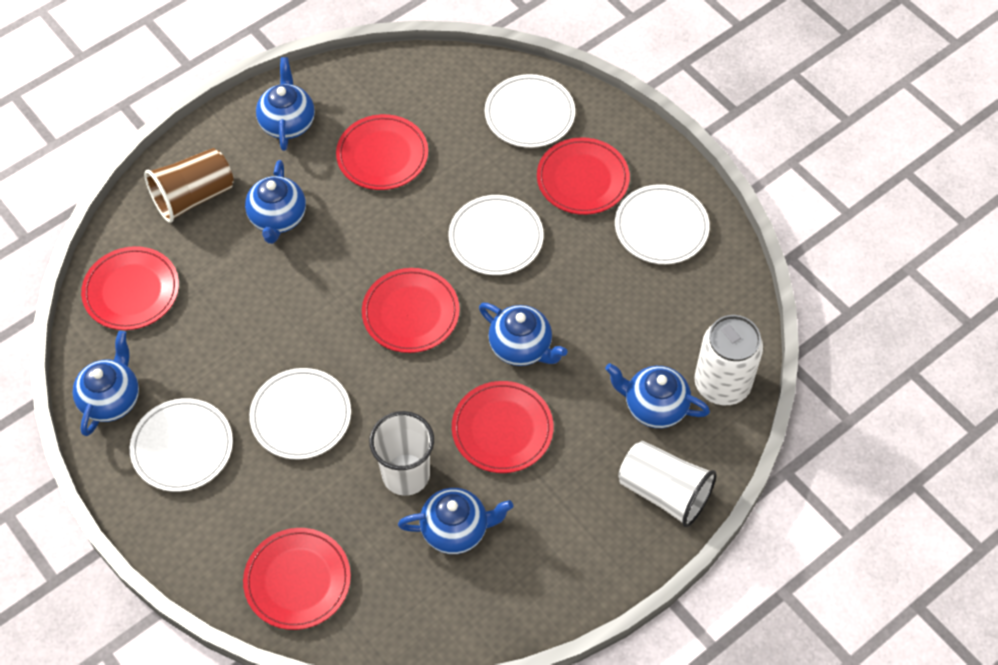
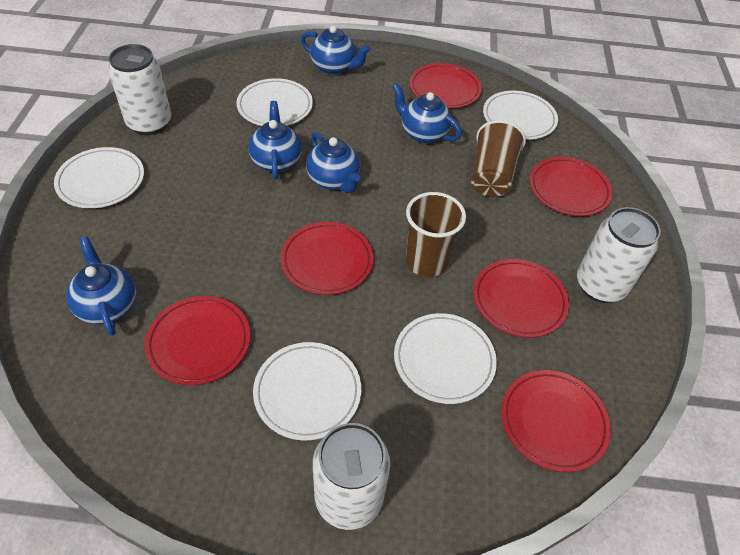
blue teapot: [73,331,139,436] [245,160,306,244] [256,57,315,151] [398,488,513,554] [479,303,568,366] [605,363,710,428] = 6 -> [66,236,136,336] [248,101,302,179] [300,25,370,75] [306,132,360,193] [392,83,462,143] = 5
brown cup: [144,148,234,223] = 1 -> [406,192,466,277] [471,120,526,197] = 2
white can: [694,315,763,405] = 1 -> [108,44,171,135] [313,423,390,530] [577,207,661,303] = 3
white cup: [369,411,434,496] [618,441,717,527] = 2 -> none = 0

